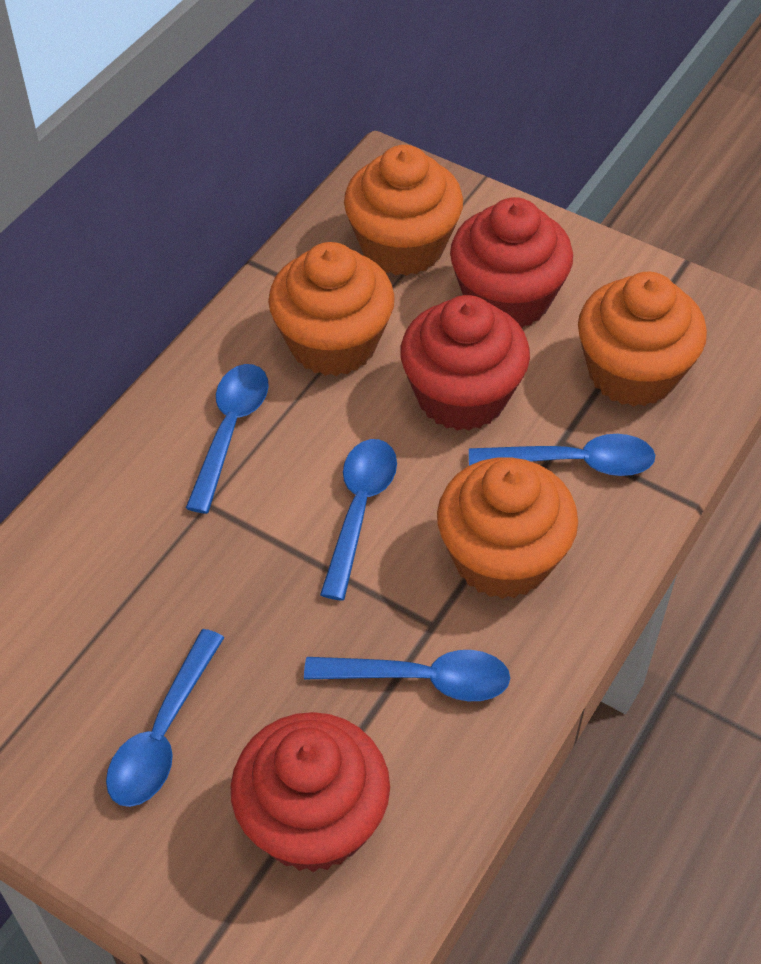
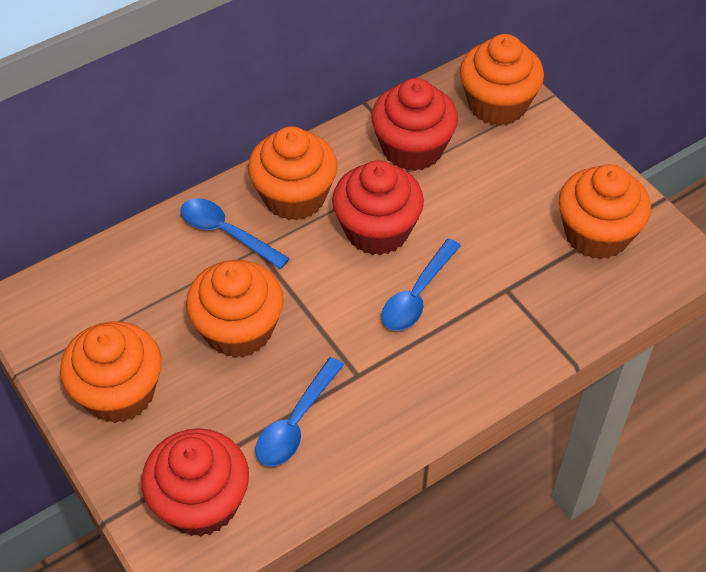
blue spoon: [106,629,224,807] [186,364,269,514] [304,650,510,701] [320,439,397,601] [469,434,655,476] = 5 -> [181,198,290,269] [255,357,344,467] [381,239,461,331] = 3
orange cupcake: [268,242,395,376] [344,145,463,276] [437,457,578,599] [578,272,707,407] = 4 -> [60,321,162,423] [186,260,284,358] [248,126,338,221] [460,34,544,126] [559,164,651,259] = 5

